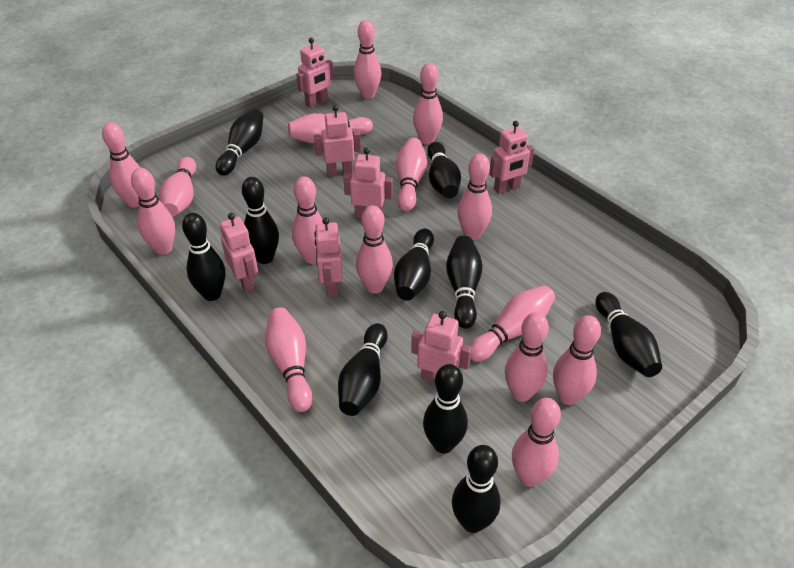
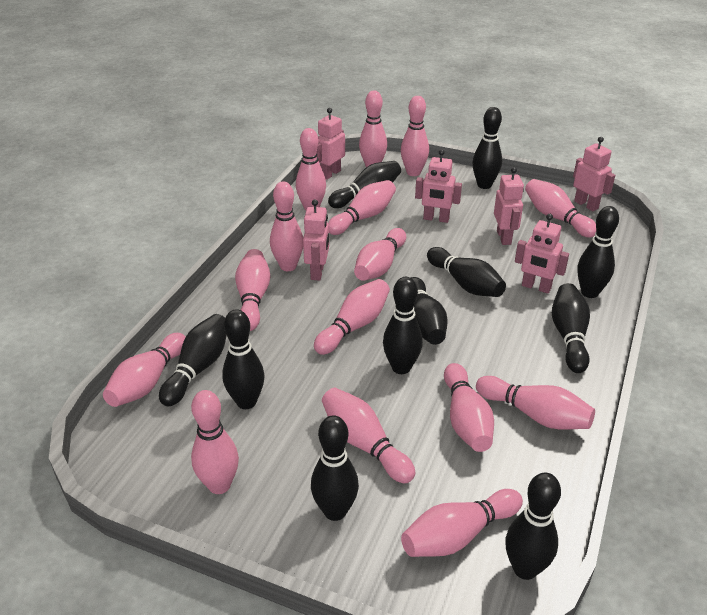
black bowling pin: [182,213,225,301] [216,109,263,176] [242,177,279,264] [338,323,388,416] [394,229,434,301] [423,364,468,454] [427,142,461,199] [446,236,482,329] [452,445,501,533] [595,292,662,377] = 10 -> [159,314,226,406] [222,309,264,409] [311,415,359,521] [328,161,401,208] [383,277,423,374] [411,277,448,345] [427,247,506,297] [473,107,502,189] [505,472,561,580] [552,283,590,373] [577,206,619,298] = 11
pink robot: [220,213,258,292] [296,38,334,108] [314,105,361,176] [314,217,343,297] [343,148,393,218] [411,311,472,382] [489,121,535,194] = 7 -> [303,199,329,281] [316,108,345,180] [415,149,462,223] [494,167,524,245] [515,214,569,293] [573,137,615,211] = 6

